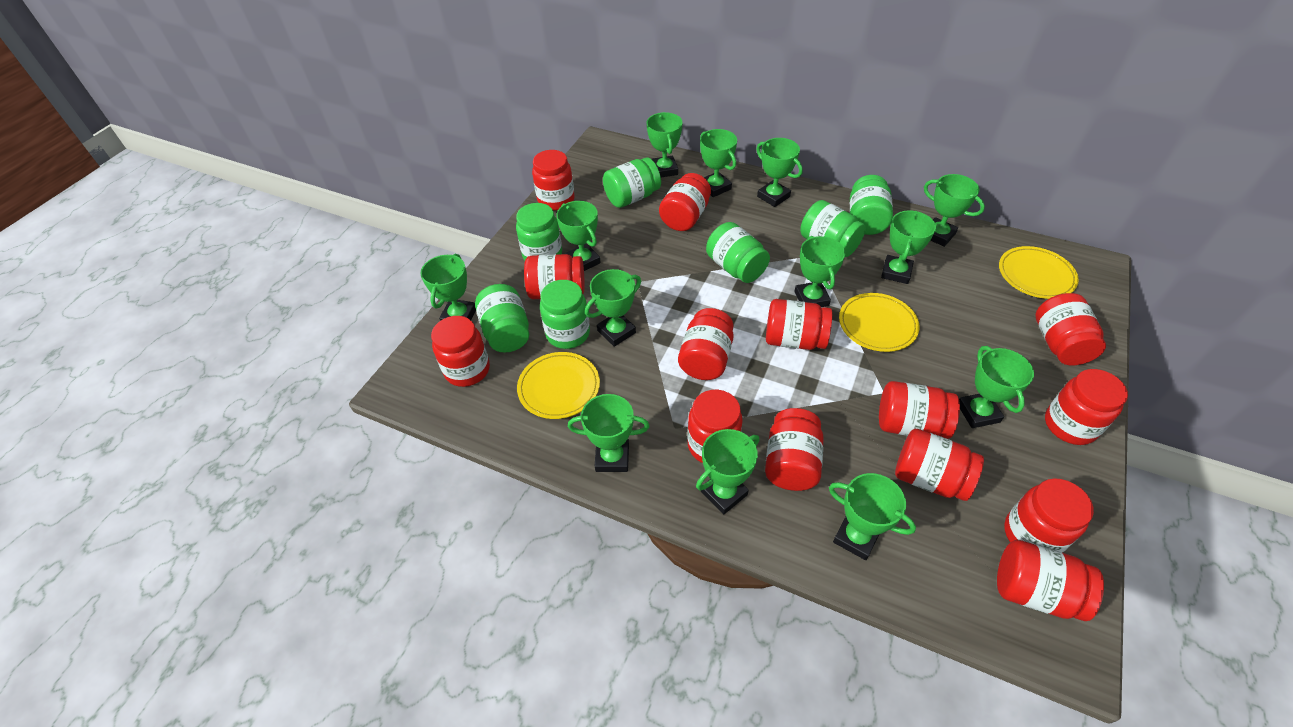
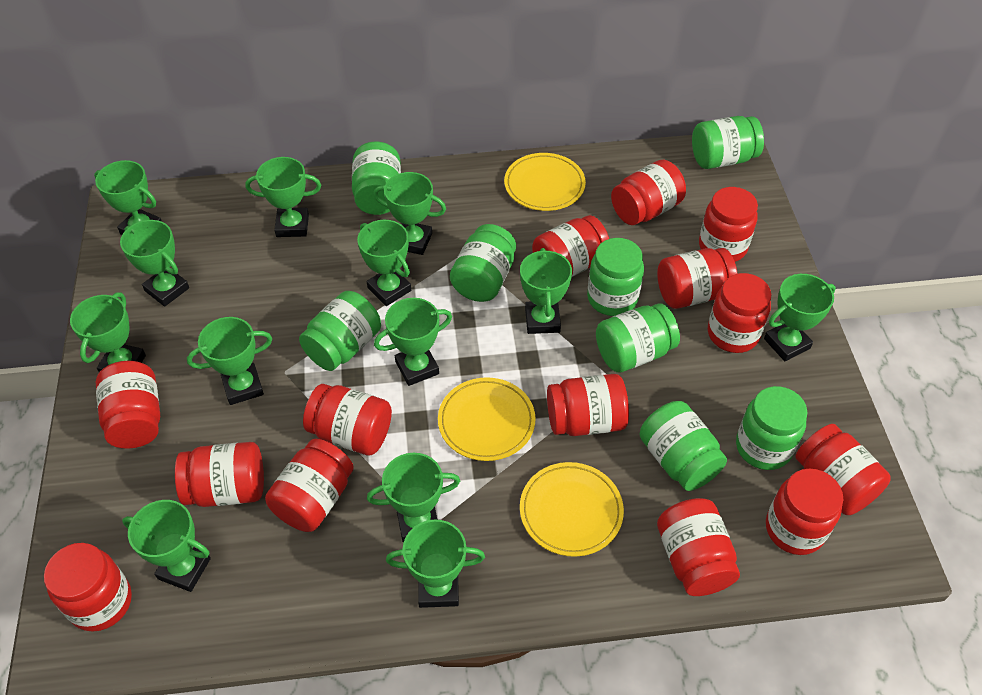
green jar: [475,284,529,353] [516,203,562,261] [540,280,590,349] [603,158,661,208] [706,222,770,283] [800,200,866,257] [850,175,893,235] = 7 -> [299,291,381,371] [352,142,401,215] [450,224,516,302] [587,238,644,316] [596,303,680,373] [640,401,727,491] [692,116,764,169] [736,386,808,470] = 8

